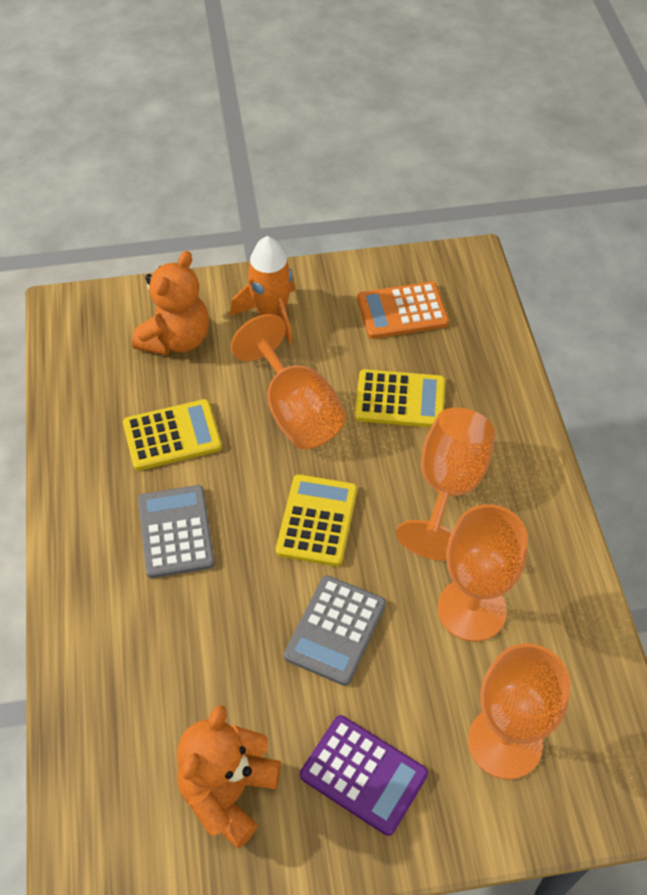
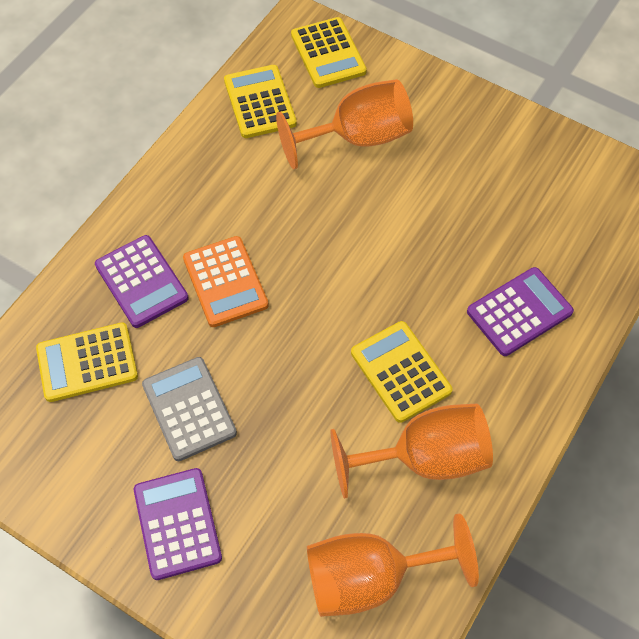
grey calculator: [138,485,215,578] [284,575,386,686] = 2 -> [142,357,237,461] = 1
orange goblet: [231,314,346,449] [396,408,495,561] [438,504,528,641] [468,643,571,780] = 4 -> [276,79,413,169] [307,513,479,617] [330,404,493,499] = 3
orange rocket: [230,236,295,344] = 1 -> none = 0
orange teddy bear: [132,251,209,356] [177,705,281,848] = 2 -> none = 0
purple calculator: [300,715,428,836] = 1 -> [95,235,189,328] [134,468,222,580] [467,267,574,356] = 3
yellow calculator: [123,399,222,471] [276,474,357,566] [355,369,446,427] = 3 -> [36,322,138,402] [224,65,297,138] [291,17,367,88] [351,321,452,423] = 4

